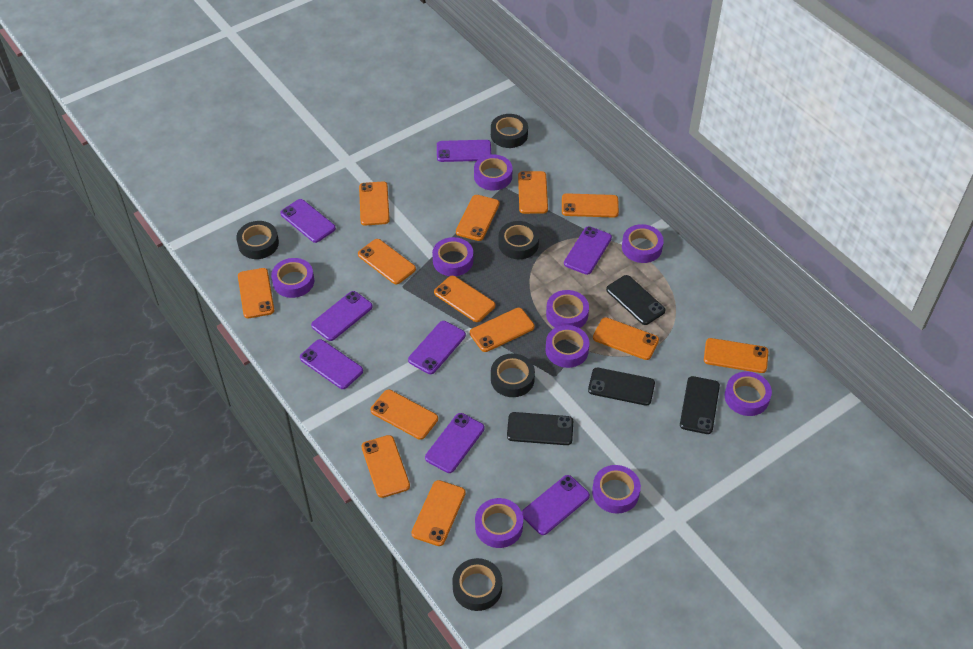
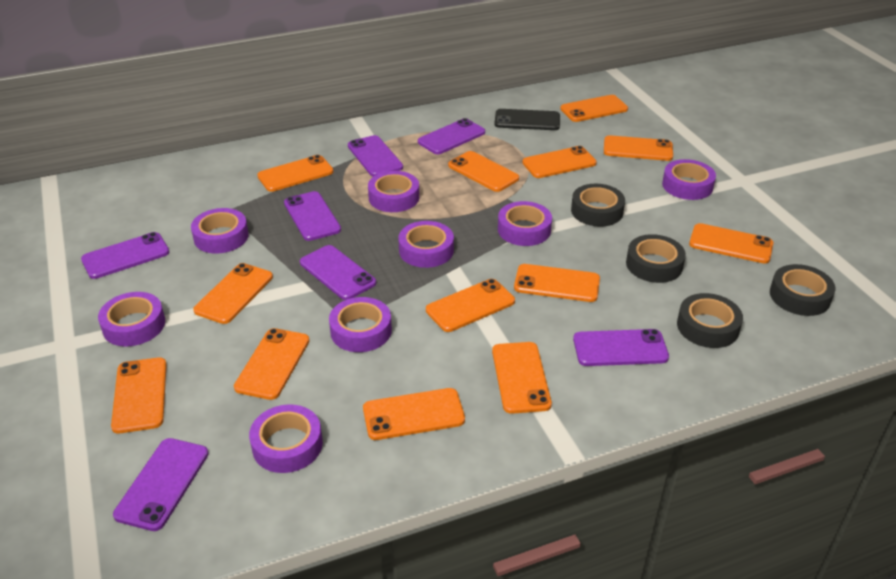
black phone: [507,412,573,445] [588,368,655,406] [606,275,665,325] [680,376,720,434] = 4 -> [494,109,560,130] = 1
black tape: [236,221,279,259] [452,558,502,611] [491,114,528,148] [491,353,535,397] [498,221,539,259] = 5 -> [571,184,625,227] [626,234,686,283] [677,293,743,348] [770,264,836,316] = 4
purple phone: [280,199,336,243] [300,339,363,389] [311,291,373,341] [408,321,466,374] [425,413,484,473] [437,140,491,162] [522,475,590,535] [564,226,612,275] = 8 -> [81,232,169,279] [113,438,208,531] [284,191,341,241] [300,245,376,300] [348,135,403,176] [418,118,485,154] [573,329,669,366] = 7
purple tape: [271,258,314,298] [432,237,473,276] [474,155,512,190] [475,498,523,548] [546,290,589,328] [546,325,589,368] [592,465,641,514] [622,224,664,263] [725,371,772,416] = 9 -> [98,292,165,347] [191,208,249,254] [249,405,323,473] [329,297,392,352] [368,171,419,212] [398,221,454,268] [498,201,552,246] [662,159,716,200] = 8

